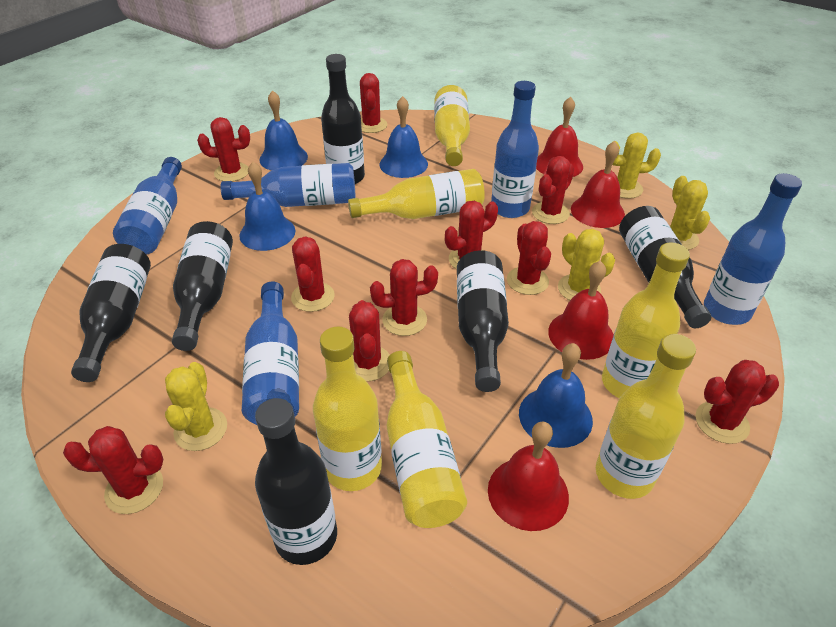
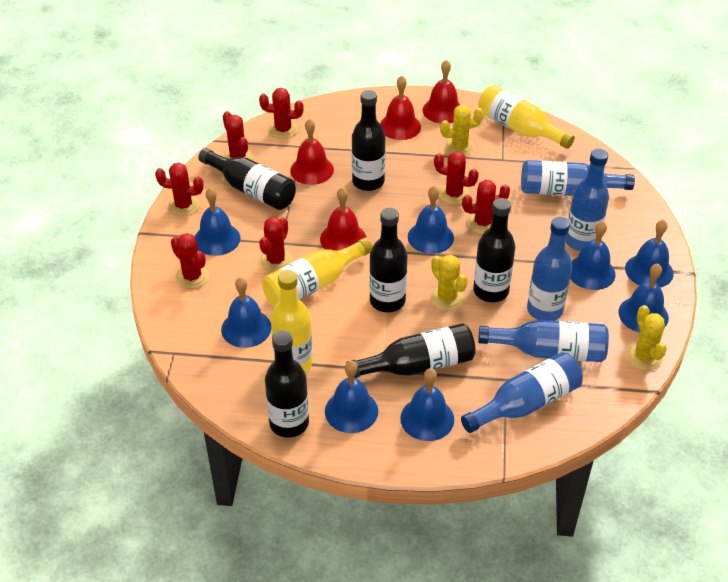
blue bell: [239,162,296,251] [259,90,308,171] [380,96,428,178] [519,343,593,448] = 4 -> [195,188,240,256] [221,277,271,348] [325,361,378,433] [400,368,454,441] [408,186,454,254] [570,221,616,290] [618,264,669,333] [625,219,674,288] = 8
red cactus: [63,426,163,514] [197,117,250,182] [291,236,335,312] [349,300,390,381] [360,73,387,133] [370,259,438,336] [445,201,498,269] [507,221,551,295] [532,156,574,224] [696,360,779,444] = 10 -> [155,163,204,216] [171,233,209,289] [223,111,253,160] [259,88,304,139] [259,217,293,272] [434,152,479,205] [462,180,510,234] = 7
yellow bottle: [313,327,382,491] [348,169,485,219] [387,351,467,528] [434,85,470,166] [596,334,696,499] [602,242,690,398] = 6 -> [262,238,373,307] [271,270,313,372] [478,85,575,149] = 3
yellow cactus: [165,362,227,451] [558,229,615,300] [612,133,661,199] [669,176,710,250] = 4 -> [430,255,468,311] [440,105,484,156] [626,305,667,371] = 3

